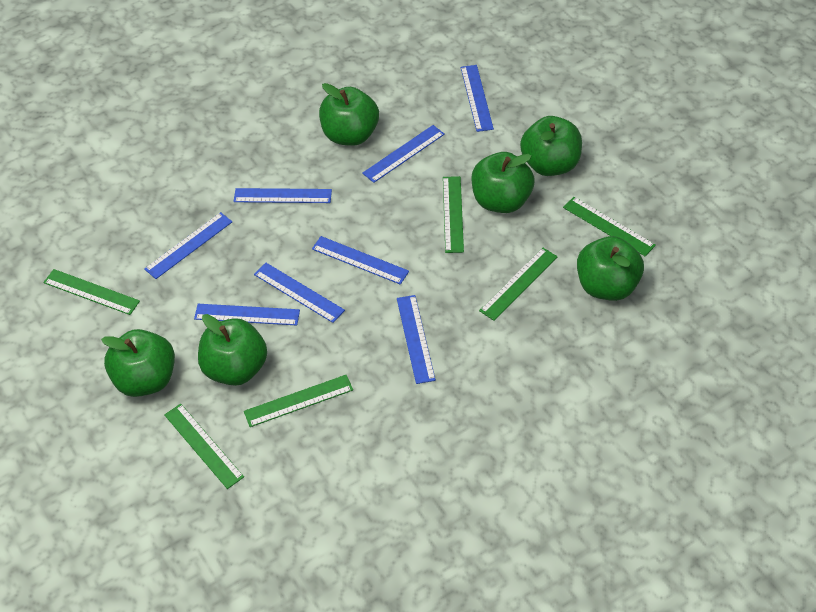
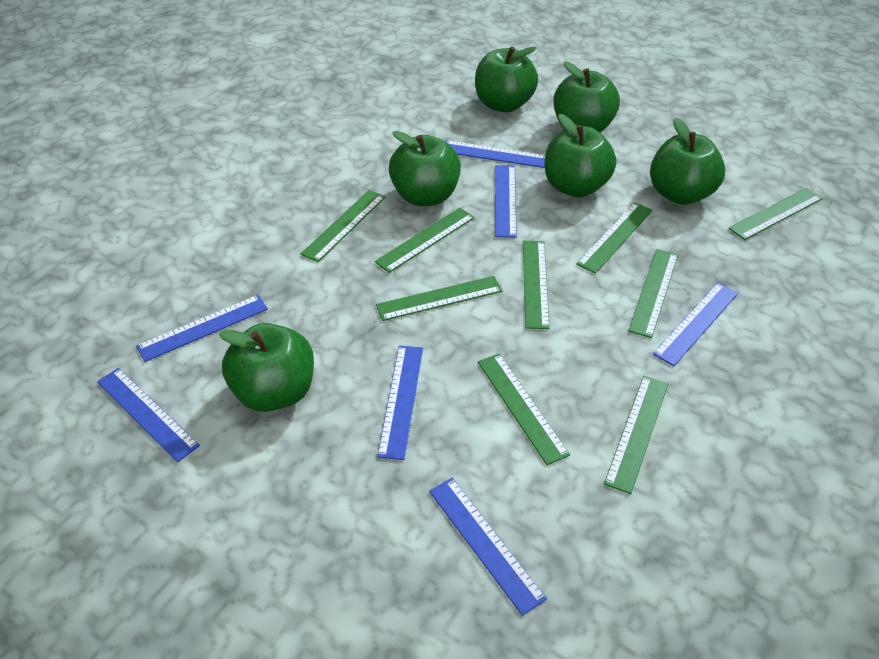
blue ruler: [144,212,232,279] [194,304,300,326] [233,188,332,203] [254,263,345,323] [312,236,409,285] [362,125,445,183] [397,295,436,384] [461,65,494,132] = 8 -> [97,368,200,462] [136,295,268,362] [377,345,423,460] [429,478,547,616] [445,140,545,168] [495,165,517,238] [653,283,738,366] = 7
green ruler: [43,269,140,315] [164,404,244,489] [244,375,353,427] [443,176,464,253] [479,248,558,321] [563,197,656,256] = 6 -> [301,190,386,262] [375,208,475,273] [376,276,502,321] [478,353,570,465] [523,241,550,329] [576,202,653,273] [604,376,668,494] [628,249,678,338] [729,188,823,240] = 9

